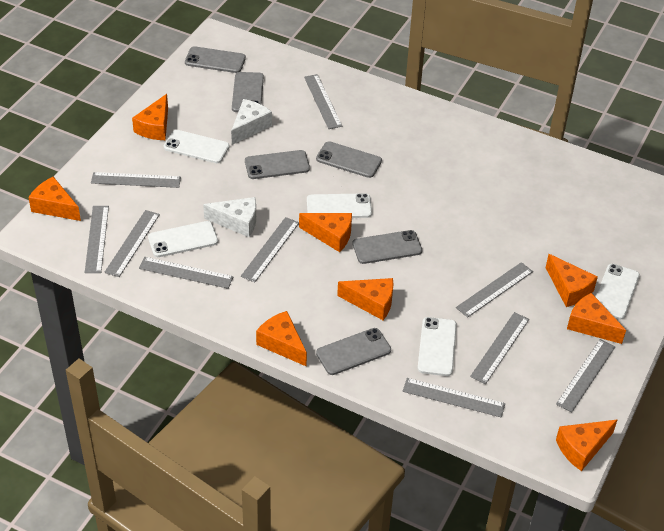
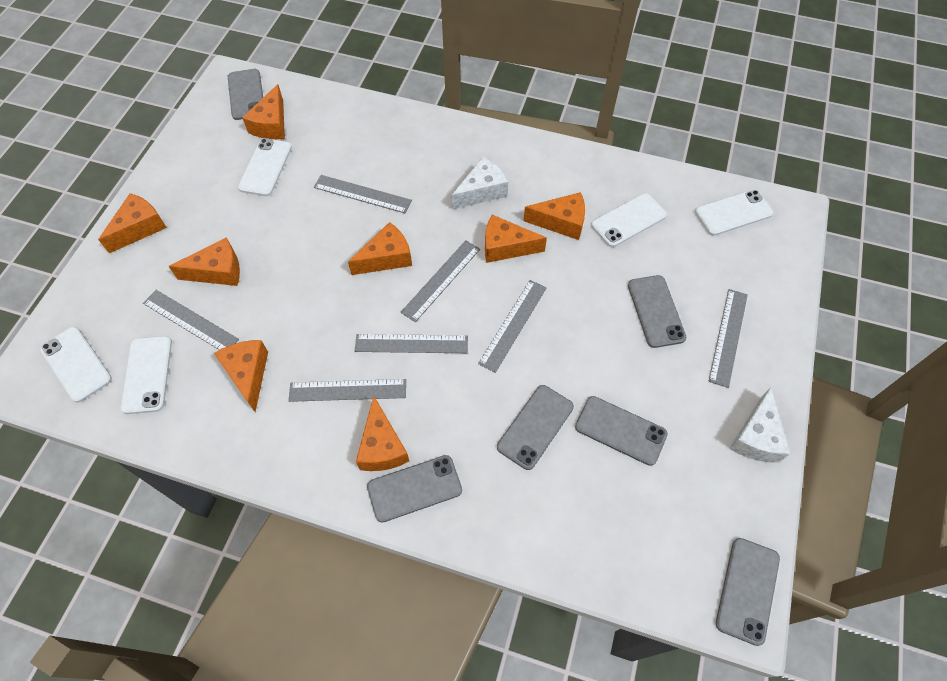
grey ruler: [85,206,109,273] [91,172,181,188] [104,210,160,277] [139,257,234,289] [241,217,299,282] [304,74,342,129] [402,378,505,418] [456,262,533,318] [470,312,529,384] [556,339,616,412] = 10 -> [143,290,239,350] [289,379,406,402] [314,175,412,213] [355,334,468,353] [401,240,480,322] [478,280,547,373] [708,289,748,388] = 7

